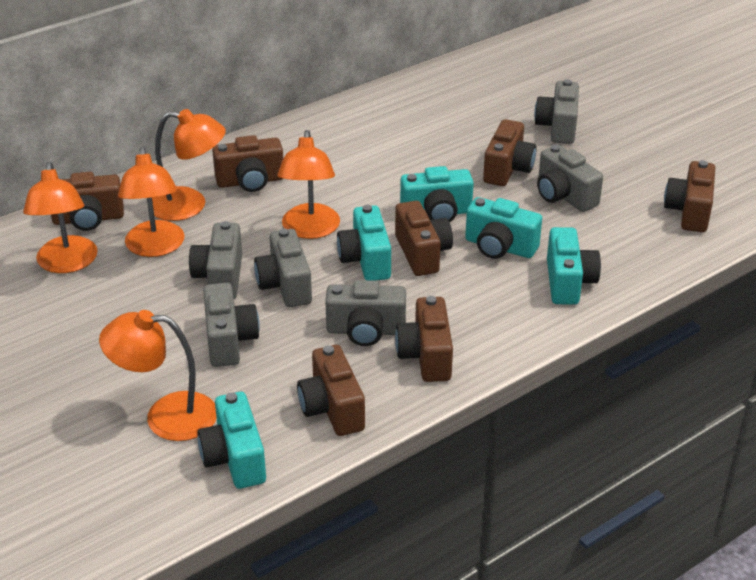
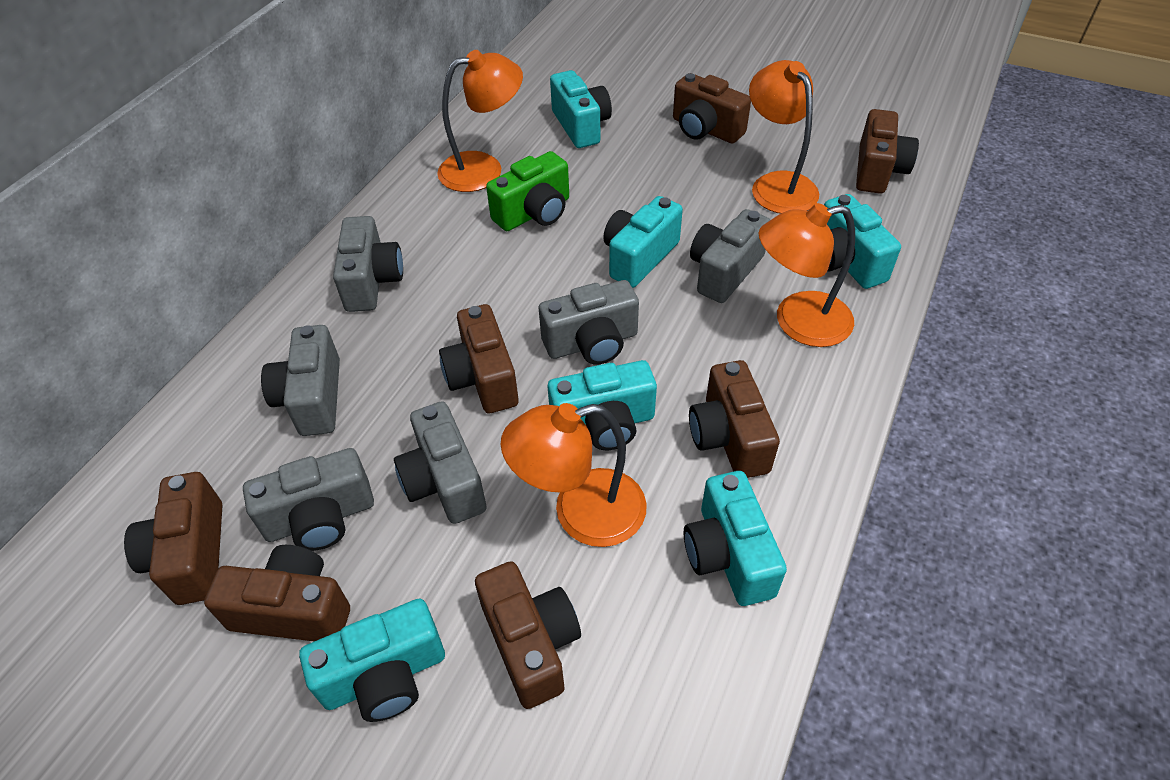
green camera: none = 0 -> [486,151,569,231] = 1
orange lamp: [23,162,98,273] [99,310,217,441] [118,147,184,257] [152,109,226,221] [277,130,340,239] = 5 -> [437,50,523,192] [500,403,647,547] [749,60,819,214] [758,203,855,347] = 4
turquoise camera: [197,392,266,489] [337,205,391,281] [400,166,474,222] [465,197,542,259] [547,227,601,305] = 5 -> [299,598,445,722] [548,360,657,450] [550,70,612,148] [603,196,683,288] [684,471,787,606] [824,194,901,289] = 6

